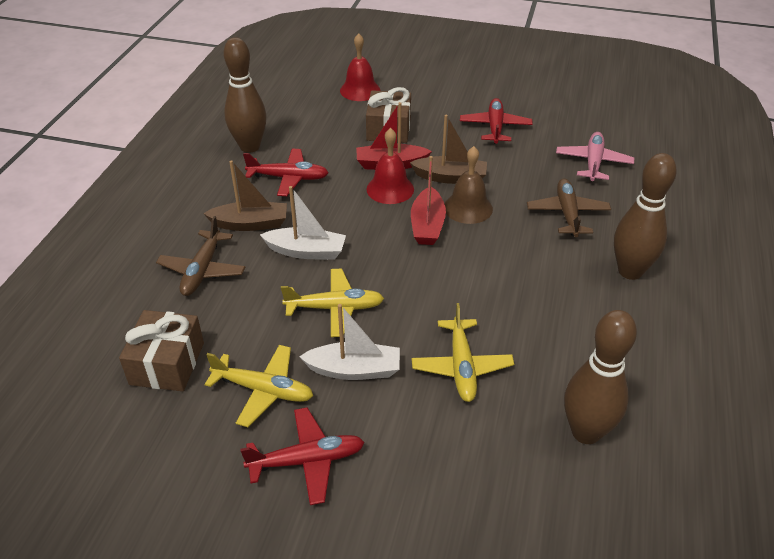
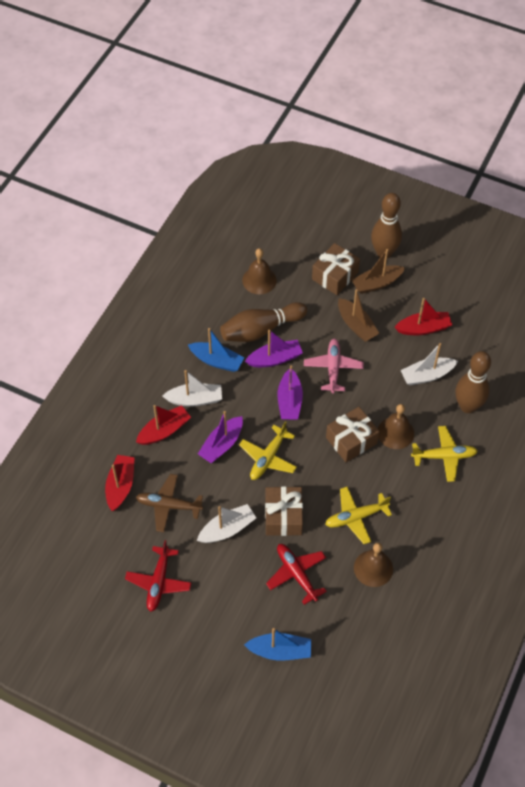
blue boat: none = 0 -> [188,328,244,372] [244,628,311,660] = 2
brown bell: [445,146,493,224] = 1 -> [242,248,277,294] [354,543,393,587] [378,404,414,449] = 3
brown gift: [119,310,204,391] [366,87,411,143] = 2 -> [265,486,303,536] [312,243,360,295] [326,407,380,462] = 3
brown plane: [156,216,245,296] [527,178,611,237] = 2 -> [136,474,203,532] = 1
purple boat: none = 0 -> [198,411,243,463] [245,330,303,367] [277,365,303,420] = 3
red bell: [340,33,380,101] [367,128,414,204] = 2 -> none = 0
red boat: [356,102,432,170] [411,156,446,245] = 2 -> [105,455,135,511] [136,405,191,445] [395,298,452,335] = 3
red plane: [240,407,365,505] [243,148,329,196] [460,98,533,144] = 3 -> [125,540,191,612] [266,544,327,605] = 2
white boat: [260,186,346,260] [299,304,400,380] = 2 -> [162,370,222,407] [197,504,256,543] [401,343,458,385] = 3

